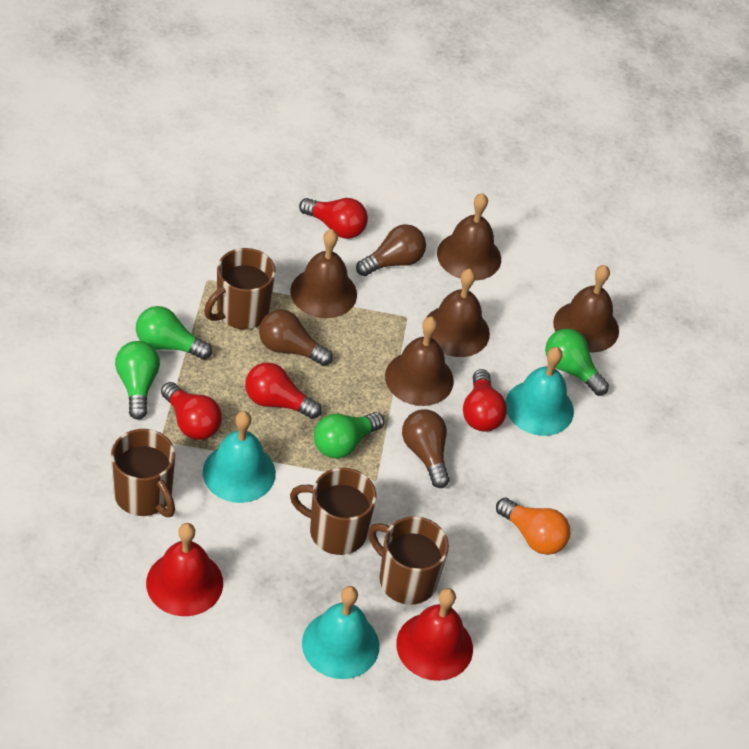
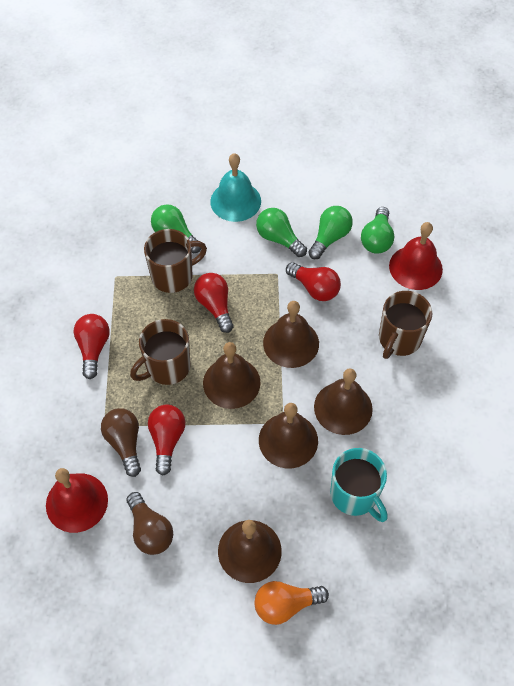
brown light bulb: [259,309,333,366] [356,224,426,276] [402,409,450,488] = 3 -> [101,408,141,477] [127,492,173,555] = 2
brown mug: [111,429,175,517] [204,248,276,329] [290,468,376,555] [368,516,449,605] = 4 -> [130,319,191,385] [144,229,207,293] [379,291,433,359] = 3
turquoise bell: [203,411,276,503] [302,586,379,679] [505,347,574,436] = 3 -> [210,153,261,222] = 1
turquoise mug: none = 0 -> [330,448,388,522] = 1

